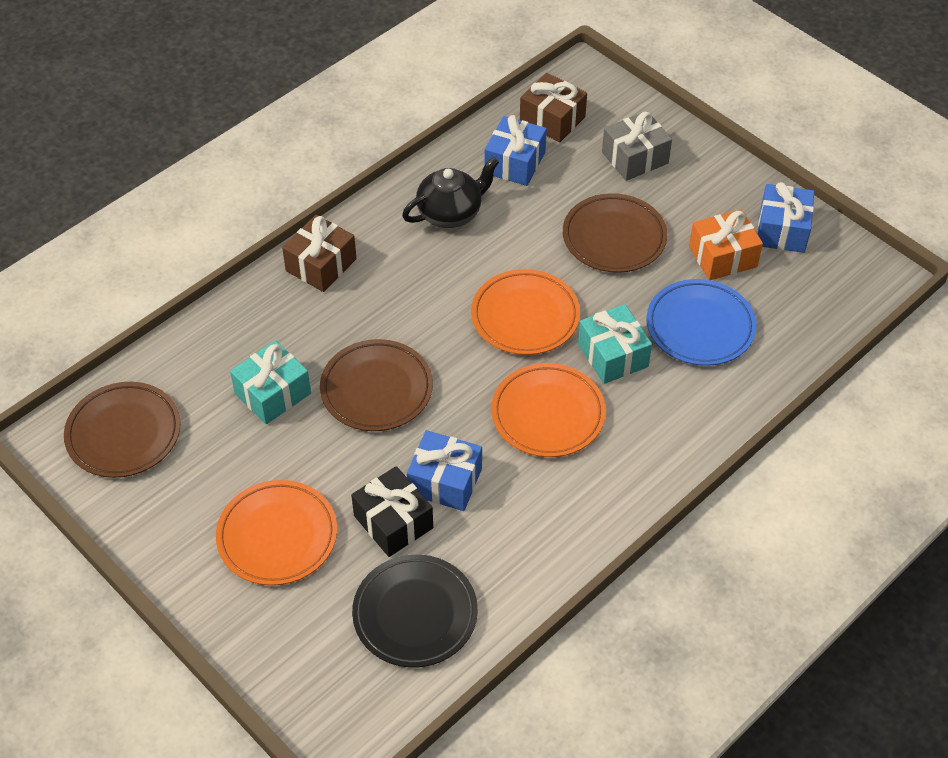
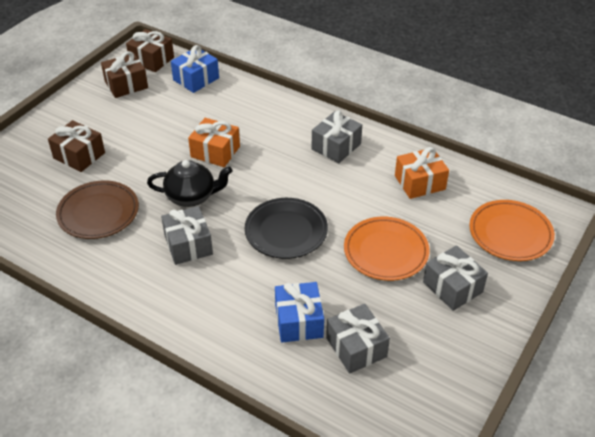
black gift: [351,466,433,557] = 1 -> none = 0
blue gift: [407,430,482,511] [484,115,547,186] [758,182,814,253] = 3 -> [171,45,219,93] [275,282,324,342] = 2
blue plate: [646,279,757,366] = 1 -> none = 0
brown gift: [282,215,357,292] [520,73,587,142] = 2 -> [48,120,105,172] [101,51,148,98] [126,29,174,72] = 3
brown plate: [64,382,181,478] [320,339,433,431] [563,193,667,273] = 3 -> [56,180,139,239] = 1
grey gift: [602,111,672,181] = 1 -> [161,206,213,265] [312,110,362,163] [326,304,390,374] [423,245,488,311] = 4
orange gift: [689,209,763,280] = 1 -> [188,118,240,167] [395,147,449,199] = 2
orange plate: [216,480,337,586] [471,269,580,355] [491,363,606,457] = 3 -> [344,217,430,281] [469,200,555,261] = 2
turquoise gift: [230,340,311,424] [578,304,652,384] = 2 -> none = 0

